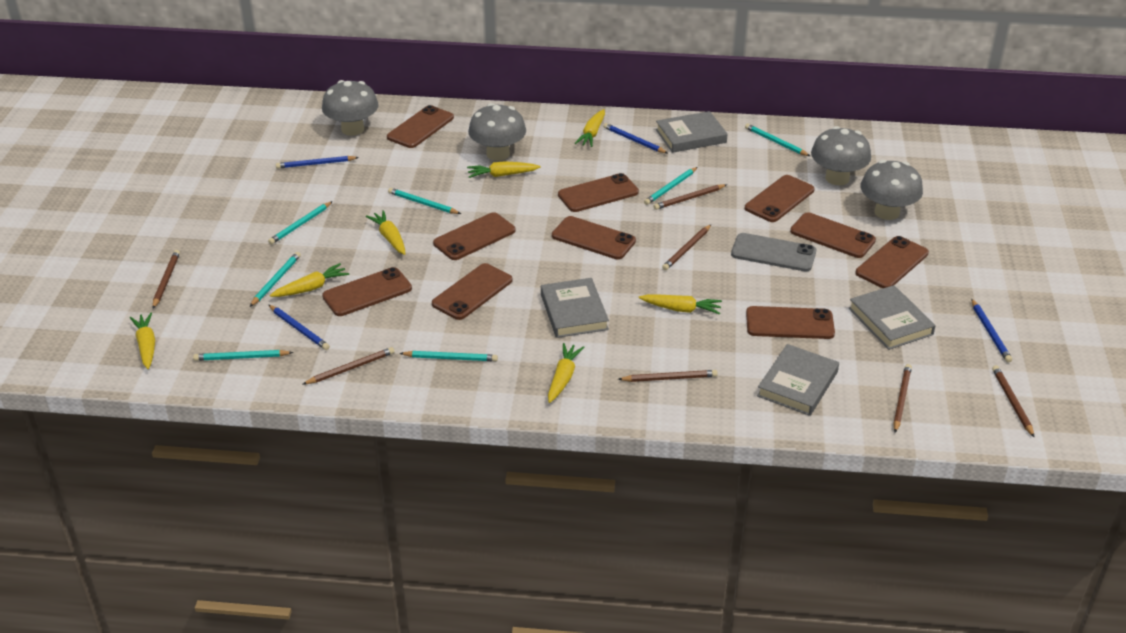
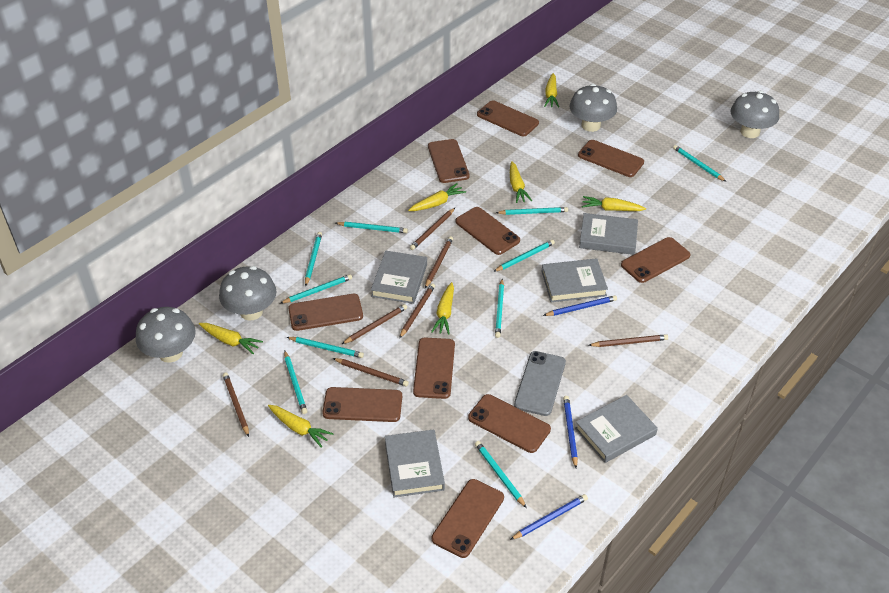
blue pencil: [269,305,330,350] [276,156,359,169] [603,123,667,153] [971,299,1012,363] = 4 -> [510,494,588,540] [543,295,617,316] [563,396,578,468] = 3
grey book: [541,278,609,338] [656,111,728,153] [757,344,839,416] [848,285,936,350] = 4 -> [371,251,427,304] [385,429,445,497] [541,258,608,302] [575,395,658,463] [579,213,638,255] = 5
turquoise pencil: [193,350,293,361] [250,252,301,307] [268,201,333,245] [388,188,461,214] [399,351,498,361] [644,167,698,205] [745,124,810,156] = 7 -> [280,274,352,304] [284,351,307,414] [287,337,364,358] [305,232,322,287] [336,222,408,233] [475,441,527,508] [493,240,555,272] [495,279,504,338] [496,207,568,215] [673,145,726,182] = 10

